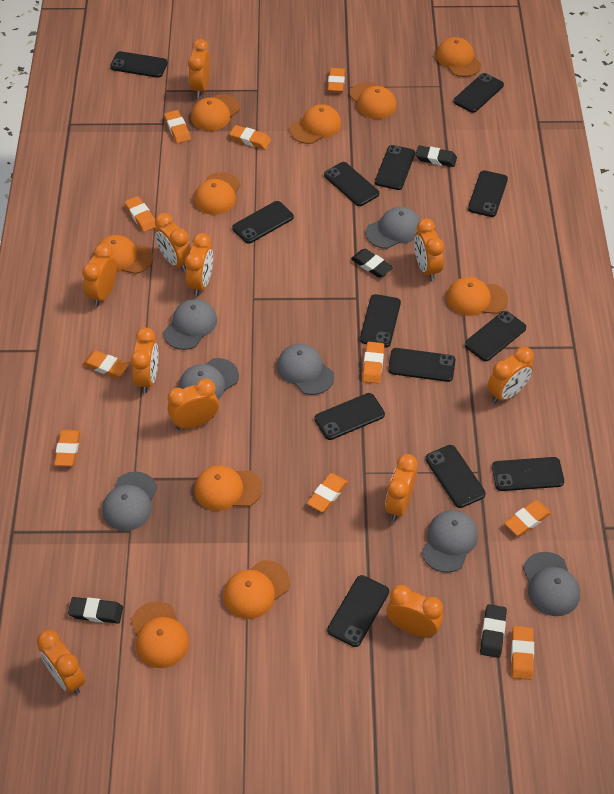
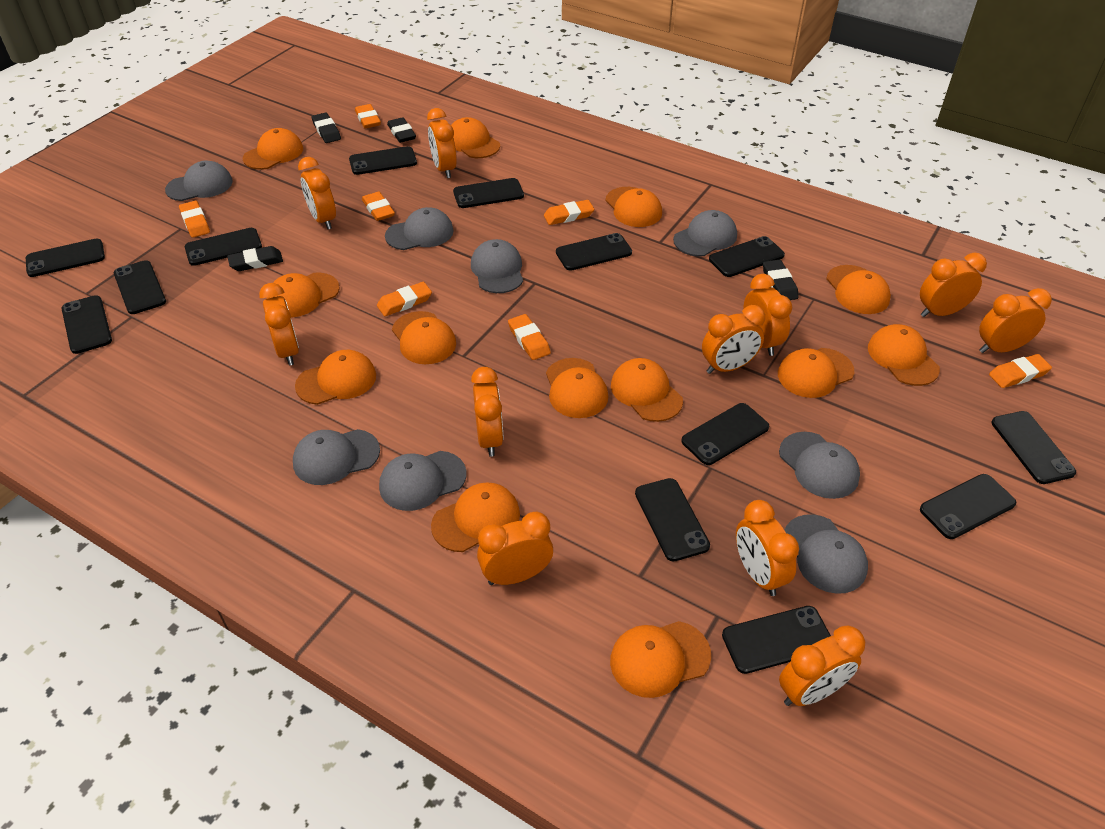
grey cap: [102,472,157,531] [163,299,217,350] [179,358,239,400] [277,344,334,395] [366,207,420,249] [422,510,478,572] [523,552,580,616] = 7 -> [165,161,233,201] [293,429,380,485] [379,451,467,511] [385,207,454,250] [471,239,523,293] [673,210,737,256] [779,432,860,499] [785,514,868,594] = 8
orange cap: [94,235,153,274] [131,601,189,668] [191,94,240,131] [194,172,240,215] [194,465,262,511] [223,560,290,619] [290,104,341,144] [350,82,396,119] [436,37,481,77] [446,277,508,316] = 10 -> [243,128,303,170] [267,273,340,317] [295,350,376,405] [392,311,456,364] [431,482,520,552] [451,117,500,158] [546,358,608,418] [605,187,662,227] [610,621,711,698] [611,358,683,422] [778,348,854,398] [826,265,891,314] [868,324,940,386] = 13
orange eraser: [54,430,80,466] [83,351,129,378] [125,196,156,232] [164,110,191,143] [229,125,271,149] [307,473,348,512] [328,68,345,92] [362,342,384,384] [505,500,551,536] [511,626,534,680] = 10 -> [179,201,210,238] [355,104,381,128] [362,192,395,221] [377,282,432,316] [508,314,551,360] [544,200,594,225] [989,354,1052,388] = 7

